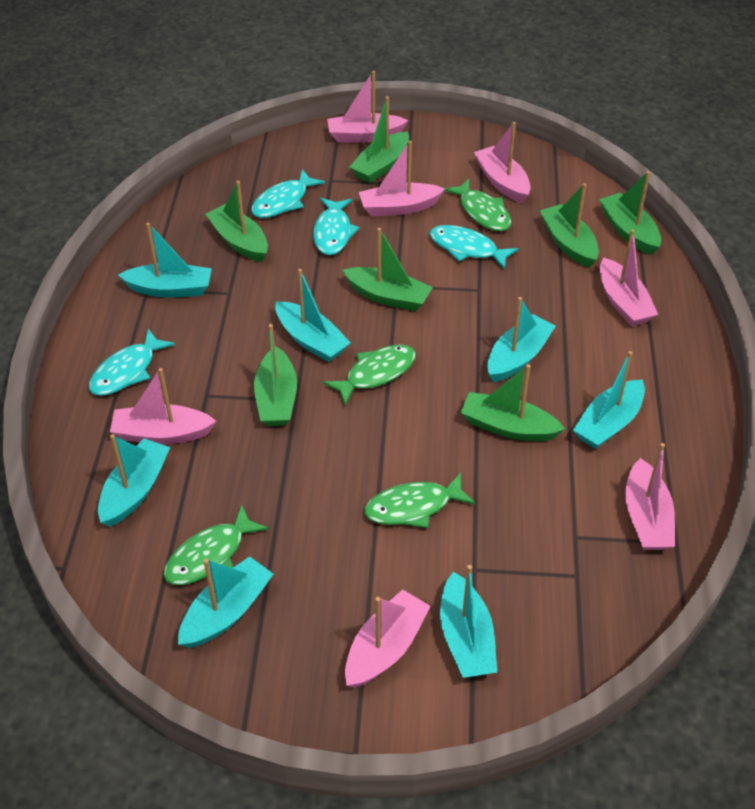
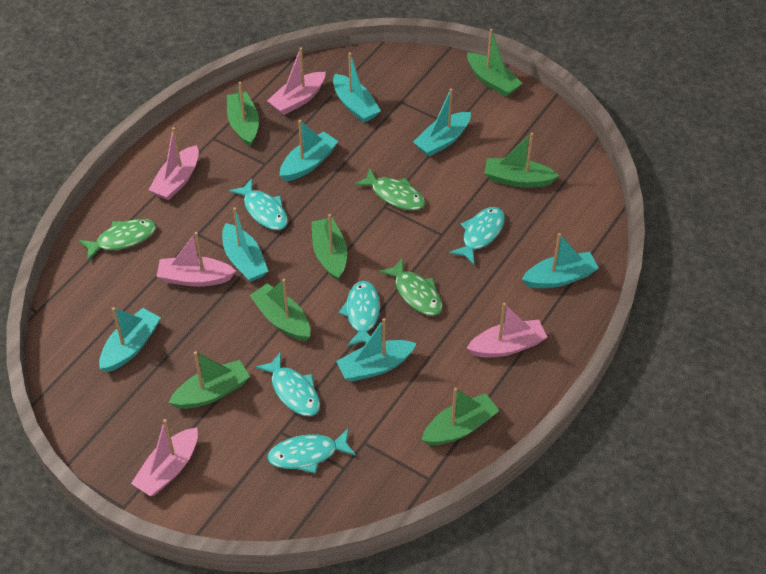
green fish: [163,504,269,585] [323,344,416,405] [364,473,476,528] [444,179,511,231] = 4 -> [79,219,156,261] [354,168,425,210] [379,258,443,316] = 3
pink boat: [110,368,216,444] [327,71,408,142] [345,590,431,688] [359,141,445,216] [474,122,531,203] [600,230,658,326] [625,443,675,550] = 7 -> [131,419,198,496] [149,127,199,200] [156,232,236,287] [267,47,326,115] [467,303,547,357] = 5
turquoise fish: [89,329,175,396] [251,169,325,218] [313,198,360,255] [430,225,519,270] = 4 -> [229,178,288,230] [255,352,320,416] [267,428,356,473] [339,281,380,346] [449,207,505,264] = 5

